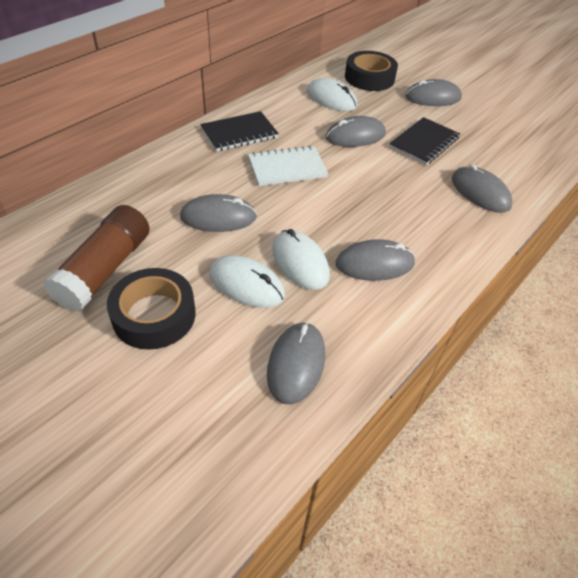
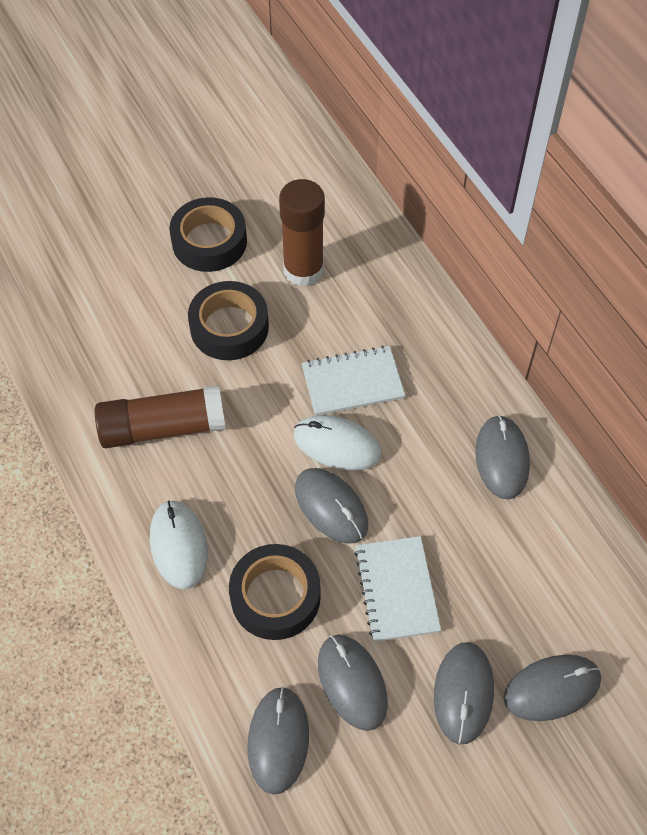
black notebook: [200,111,279,152] [389,117,460,165] = 2 -> none = 0
black tape: [107,268,196,350] [345,51,398,91] = 2 -> [169,197,247,272] [188,281,269,360] [229,544,321,640] = 3
brown glue stick: [43,205,150,312] = 1 -> [95,385,226,448] [279,179,325,287] = 2
white mouse: [210,255,285,308] [272,229,330,290] [307,78,357,111] = 3 -> [150,501,208,589] [293,415,382,470] = 2
white notebook: [248,146,328,186] = 1 -> [302,345,405,416] [355,536,441,642] = 2

